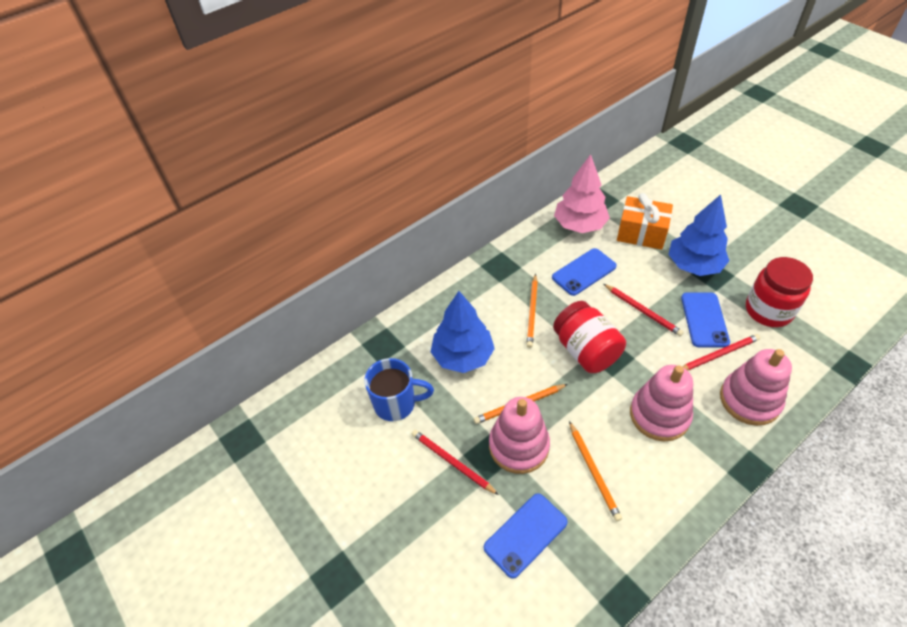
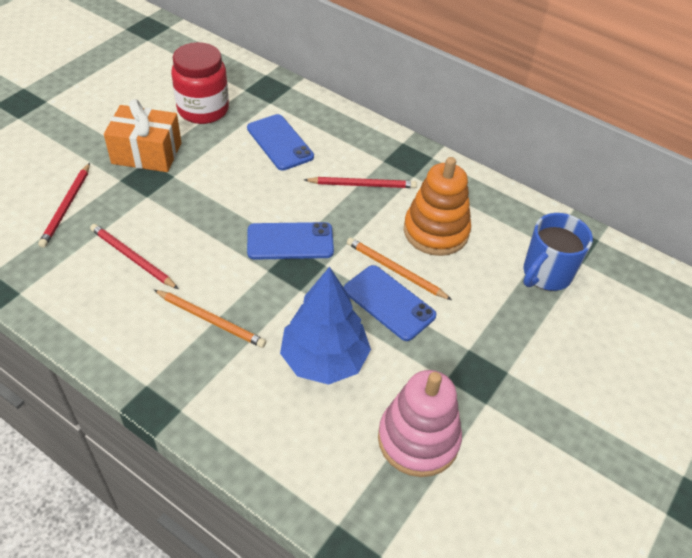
blue tree: [431,291,495,373] [668,194,729,276] = 2 -> [280,267,371,385] = 1
orange pencil: [474,384,568,424] [526,274,538,348] [569,421,622,521] = 3 -> [154,290,266,348] [347,238,452,300] = 2
orange stacking toy: none = 0 -> [404,157,471,256] = 1
pink stacking toy: [489,397,550,474] [630,365,693,441] [720,349,792,426] = 3 -> [378,370,462,477] = 1
pink tree: [554,154,610,233] = 1 -> none = 0
red jar: [553,301,626,373] [746,257,813,327] = 2 -> [171,42,229,124] = 1

